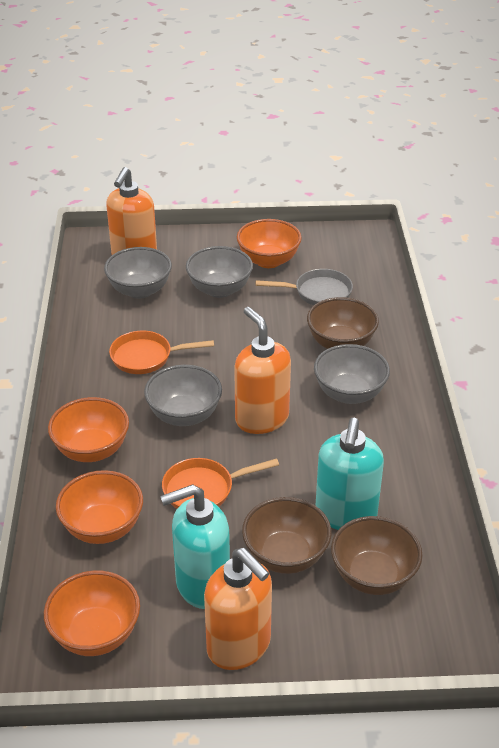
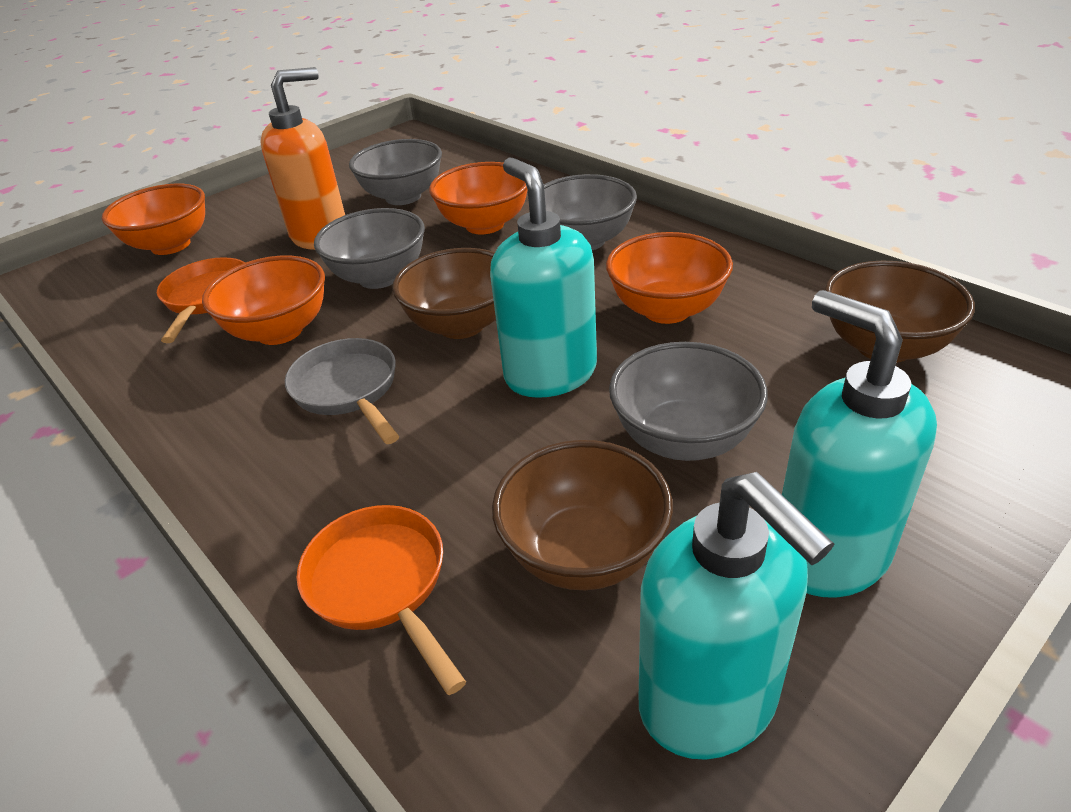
orange soap dispenser: [106,167,157,255] [204,548,272,670] [234,307,291,434] = 3 -> [260,67,345,250] = 1
turquoise soap dispenser: [160,484,230,609] [315,418,384,530] = 2 -> [490,158,597,398] [639,472,834,760] [782,290,937,598] = 3

